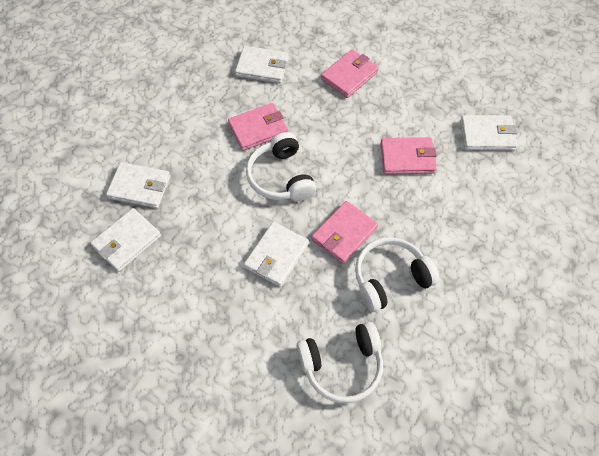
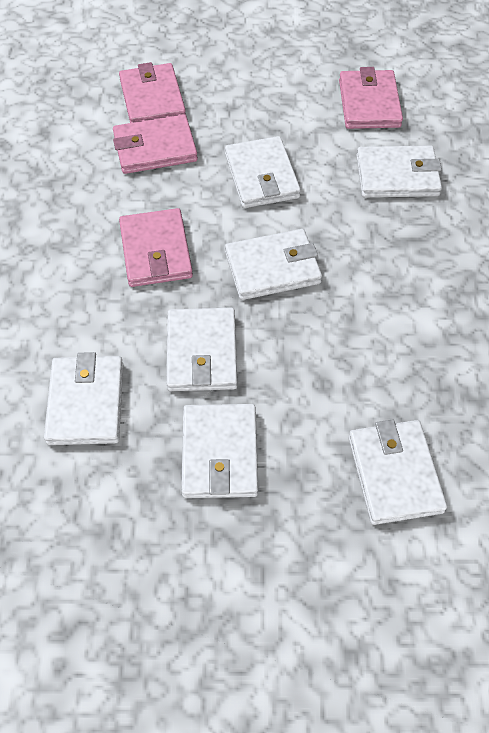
white headphones: [246,132,316,201] [297,322,383,404] [355,237,439,312] = 3 -> none = 0
white wallet: [91,208,161,272] [106,162,170,208] [235,46,289,83] [244,222,309,287] [460,115,517,150] = 5 -> [44,352,123,445] [166,308,237,391] [181,404,258,498] [225,136,301,208] [225,229,322,300] [348,419,447,525] [356,145,442,198] = 7

